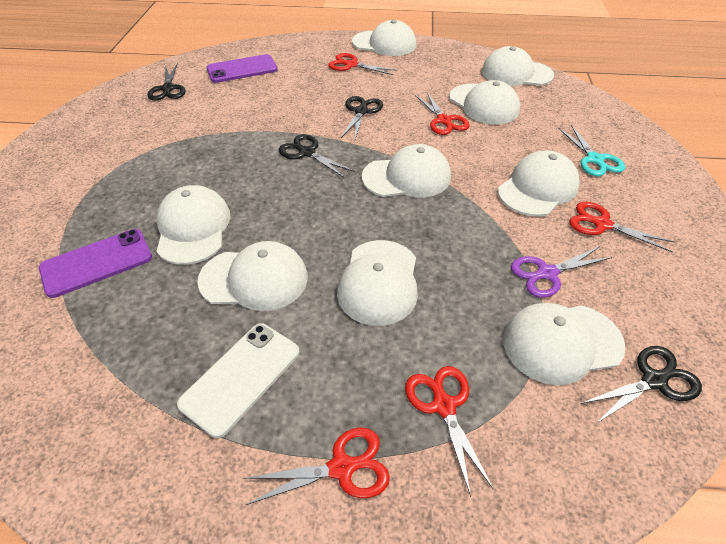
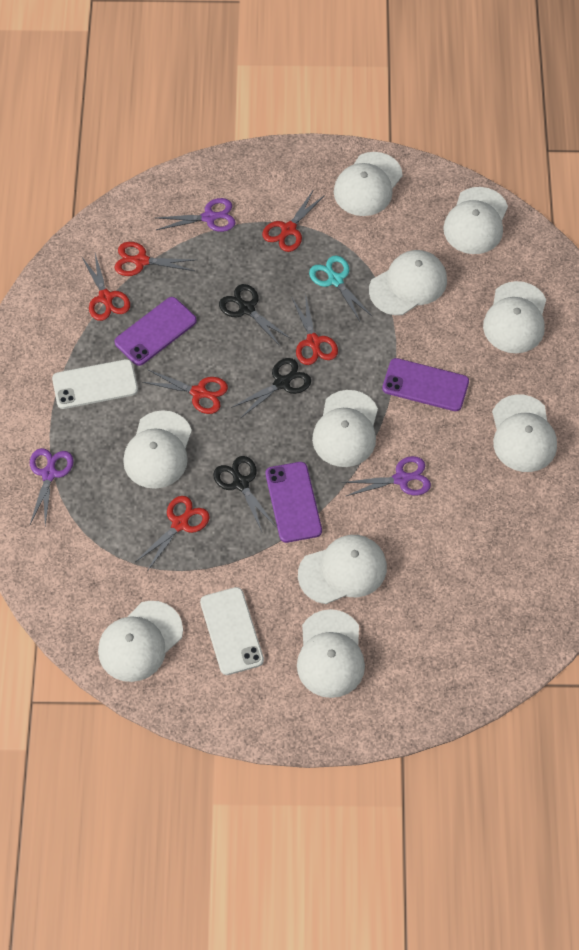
black scissors: [147,63,186,100] [279,134,355,178] [341,96,383,139] [581,346,702,424] = 4 -> [213,456,276,531] [219,284,291,347] [231,358,311,418] = 3
purple phone: [39,229,152,298] [207,54,278,83] = 2 -> [114,297,197,366] [266,462,322,543] [382,358,469,411] = 3
purple scissors: [511,246,613,298] = 1 -> [30,448,74,526] [156,198,236,232] [342,456,431,496] = 3
red scissors: [243,427,390,505] [328,53,397,75] [405,366,494,497] [415,92,470,135] [569,202,675,252] = 5 -> [81,254,130,321] [114,242,195,276] [137,496,210,570] [143,369,228,414] [262,189,325,252] [292,293,338,365] = 6
white cap: [156,185,231,265] [197,241,308,311] [337,240,418,326] [352,20,416,56] [362,144,451,197] [449,80,520,124] [482,46,554,86] [498,151,580,216] [503,303,626,385] = 9 -> [98,601,183,682] [123,410,192,489] [297,609,365,698] [298,535,387,604] [312,390,378,467] [334,152,403,216] [369,250,447,315] [443,187,508,254] [483,281,546,353] [492,394,557,472] = 10
white phone: [177,324,300,438] = 1 -> [52,359,138,409] [200,587,264,675] = 2

